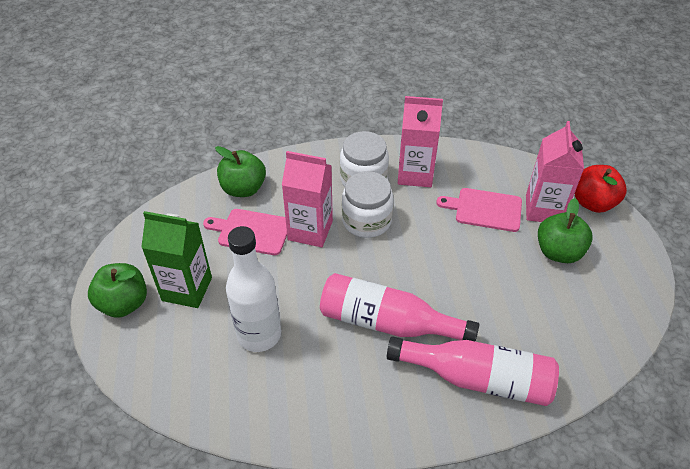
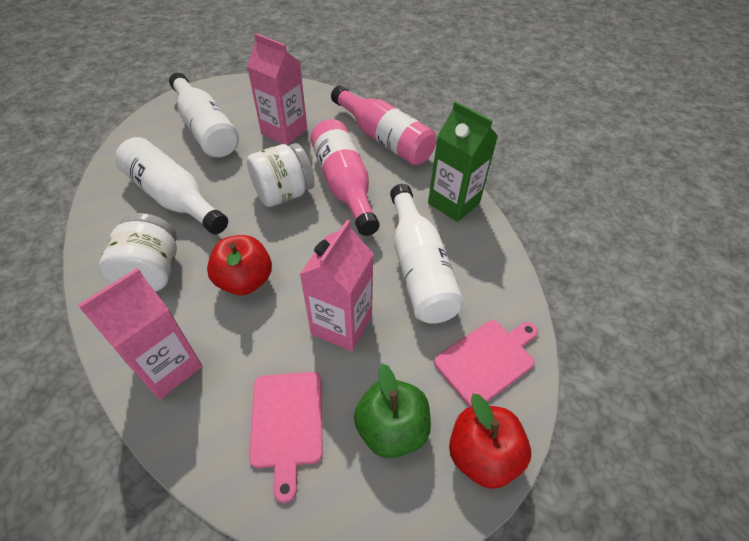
green apple: [88,263,147,318] [215,146,266,197] [538,198,593,263] = 3 -> [354,364,431,458] = 1
red apple: [575,165,627,213] = 1 -> [207,235,272,295] [449,394,531,489] = 2
white bottle: [226,226,281,352] = 1 -> [115,137,228,235] [169,73,239,158] [390,184,464,324] = 3

